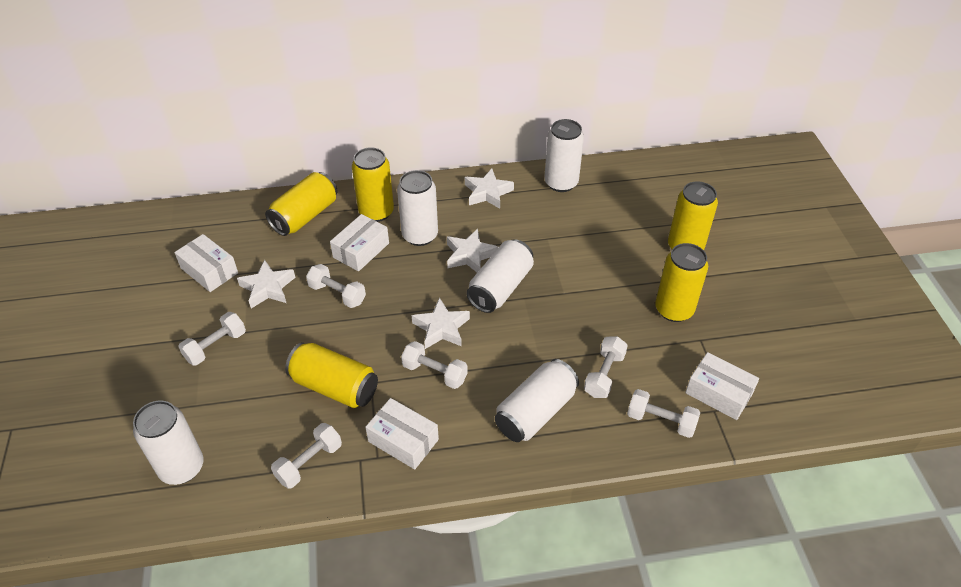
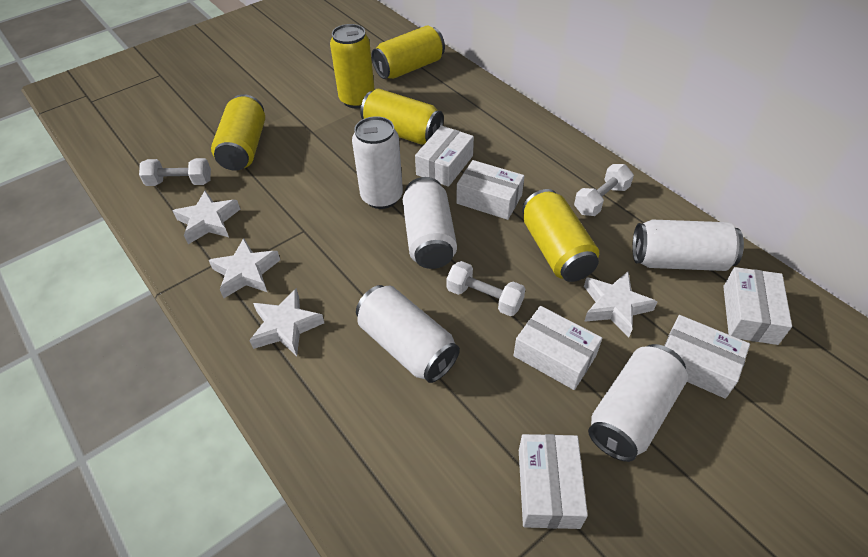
white box: [174,234,238,292] [330,214,389,271] [365,398,439,469] [685,352,759,420] = 4 -> [415,125,474,187] [456,160,524,220] [513,306,602,390] [519,434,588,529] [664,315,750,399] [723,267,792,345] = 6
white dumbbell: [178,312,246,366] [271,423,342,489] [306,264,366,308] [401,341,468,389] [584,336,628,398] [627,389,700,438] = 6 -> [139,158,211,186] [446,261,525,316] [574,164,634,216] = 3

